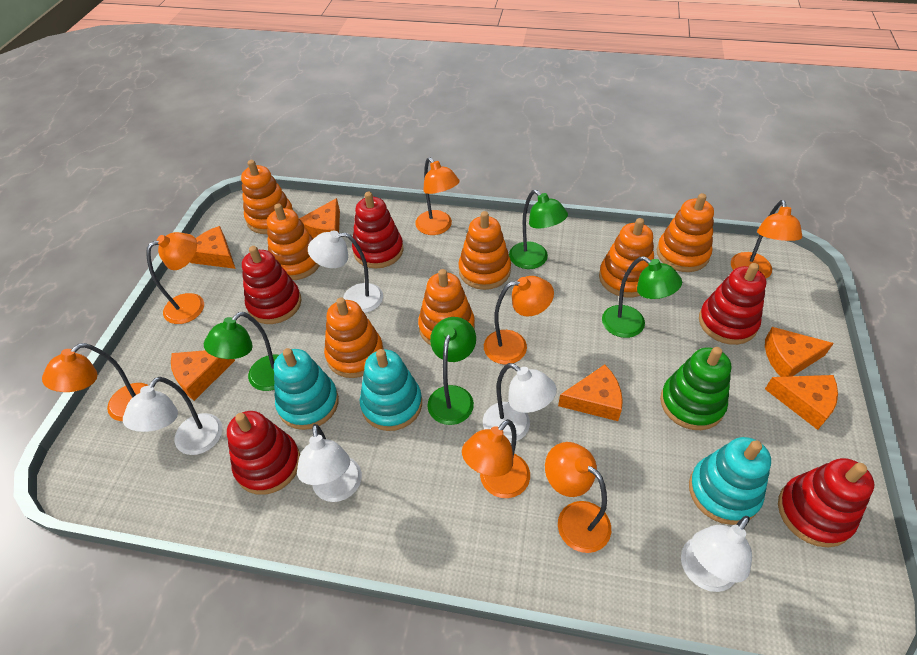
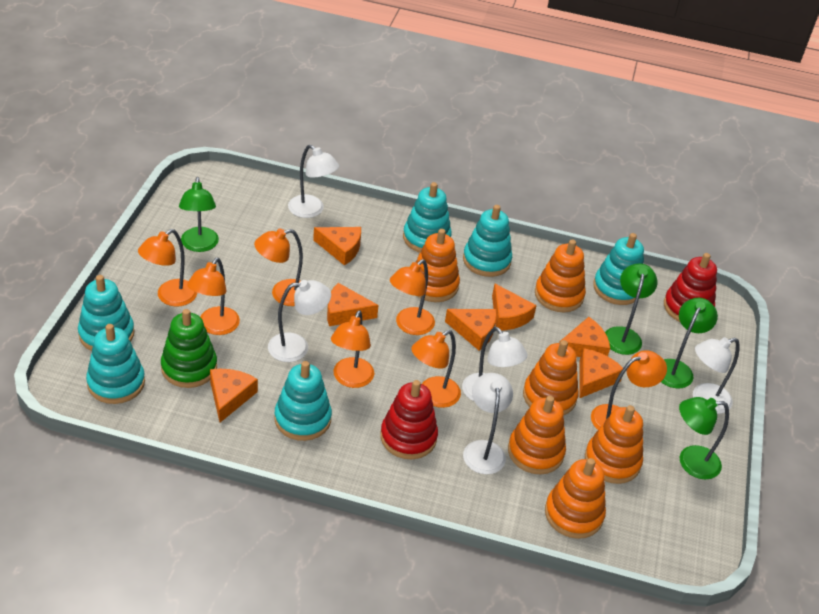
orange cheese: [171,350,235,401] [190,226,236,269] [299,198,340,239] [558,365,623,421] [765,327,834,377] [765,375,838,430] = 6 -> [210,369,258,422] [313,227,361,266] [327,283,379,326] [445,309,497,351] [492,284,537,330] [559,317,610,357] [579,348,623,398] = 7
orange stacking toy: [241,160,293,234] [267,204,320,280] [324,297,384,378] [418,269,475,346] [458,211,511,290] [599,218,654,298] [657,193,714,272] = 7 -> [416,229,460,302] [508,396,566,475] [523,340,579,415] [535,239,586,312] [545,458,606,539] [585,405,643,484] = 6
red stacking toy: [227,411,300,495] [242,246,302,324] [352,192,404,269] [699,263,767,345] [778,458,874,547] = 5 -> [380,380,438,459] [664,253,717,322] = 2
turquoise stacking toy: [274,348,339,430] [360,349,422,431] [689,437,771,525] = 3 -> [78,275,134,351] [86,324,145,404] [274,361,332,441] [403,182,452,253] [463,205,512,277] [593,233,644,305] = 6

